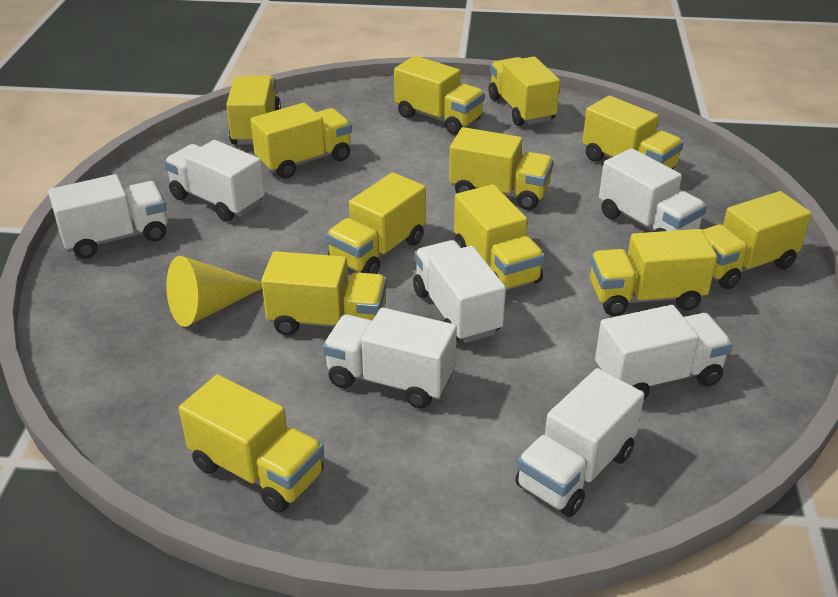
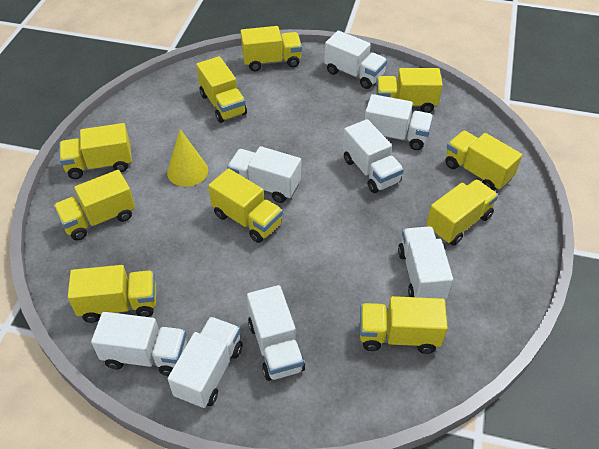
white truck: [48,174,168,259] [164,140,265,222] [323,307,457,408] [413,240,506,343] [515,368,644,517] [595,305,733,400] [599,148,707,232] = 7 -> [91,312,187,376] [168,317,242,408] [227,146,301,203] [247,285,305,381] [324,31,387,89] [343,119,404,193] [365,94,433,150] [398,226,453,299] = 8
yellow truck: [179,374,324,513] [226,75,281,145] [250,103,352,179] [261,251,387,335] [326,172,426,274] [394,56,485,135] [449,127,554,210] [454,184,545,290] [488,57,560,126] [582,96,684,169] [590,229,717,316] [702,191,812,289] = 12 -> [54,170,135,240] [60,123,132,179] [68,265,156,323] [196,56,247,123] [208,168,283,243] [241,26,302,71] [360,296,448,354] [376,68,443,113] [426,179,498,245] [445,131,522,191] = 10

